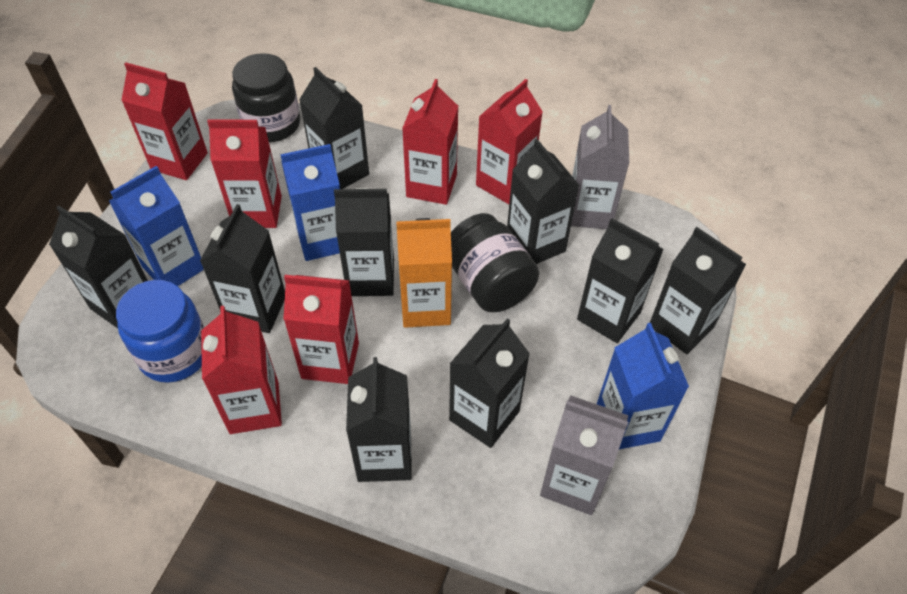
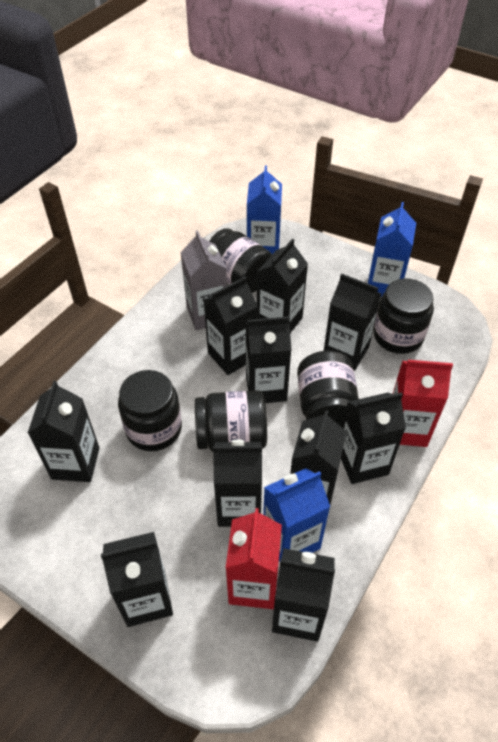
black carton: [49,205,148,328] [200,204,285,333] [299,67,369,189] [334,188,394,296] [346,357,412,482] [449,319,530,448] [507,139,579,264] [577,218,664,343] [650,227,746,354] = 9 -> [28,381,100,482] [101,532,173,627] [204,276,258,375] [213,440,262,527] [246,316,291,403] [257,239,308,333] [272,548,335,642] [290,410,347,509] [324,273,381,370] [341,392,406,484] = 10
black jar: [232,53,300,142] [451,213,539,312] = 2 -> [118,370,182,451] [195,390,267,452] [209,228,272,293] [297,350,359,427] [373,279,434,354] = 5
blue jar: [116,280,205,383] = 1 -> none = 0
grey carton: [540,395,628,515] [571,105,629,229] = 2 -> [180,230,227,330] = 1
orange carton: [396,218,452,328] = 1 -> none = 0
red carton: [121,62,208,180] [201,306,282,434] [207,119,282,228] [283,275,359,384] [402,79,458,205] [476,79,543,204] = 6 -> [226,508,282,609] [393,360,453,447] = 2

